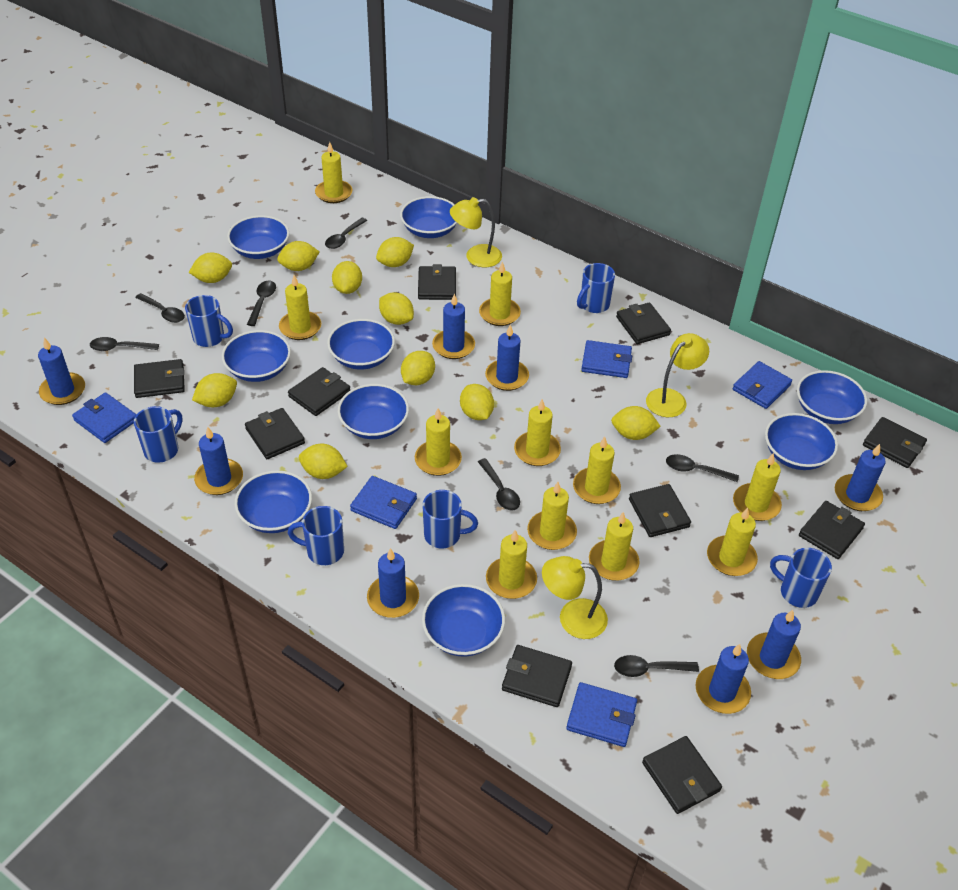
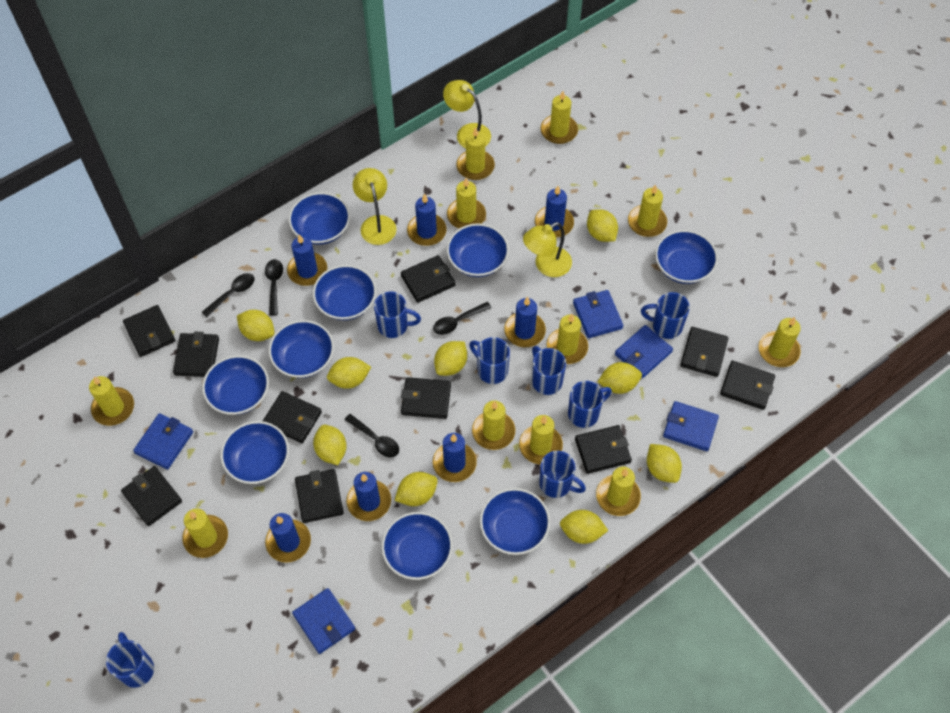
black spoon: [90,337,159,351] [135,293,185,323] [247,281,276,326] [325,218,367,249] [478,458,520,511] [614,655,699,677] [666,454,739,482] = 7 -> [201,273,254,317] [265,259,283,315] [345,414,399,458] [433,302,491,335] = 4
blue candle: [38,338,85,405] [194,427,243,495] [367,548,419,618] [432,293,475,359] [485,325,529,391] [695,644,751,714] [747,610,801,679] [835,444,886,511] = 8 -> [265,513,311,563] [287,234,327,286] [346,472,391,521] [407,194,447,246] [433,433,477,482] [504,297,546,347] [535,186,574,238] = 7
blue mug: [134,406,182,463] [185,295,233,347] [288,506,344,565] [422,490,478,548] [577,263,615,313] [770,548,832,608] = 6 -> [106,632,154,688] [374,291,421,338] [469,337,510,384] [532,346,566,395] [539,451,586,498] [568,381,612,428] [641,292,690,339] = 7
yellow lemon: [188,253,232,283] [192,373,237,407] [277,241,319,271] [299,444,348,479] [332,261,362,294] [376,237,414,267] [379,292,414,325] [401,351,435,385] [460,384,494,420] [611,406,661,440] = 10 -> [237,310,274,341] [313,425,347,465] [327,357,371,389] [395,472,438,506] [434,341,467,376] [560,510,608,544] [587,209,618,242] [598,362,642,394] [647,444,682,483] = 9

